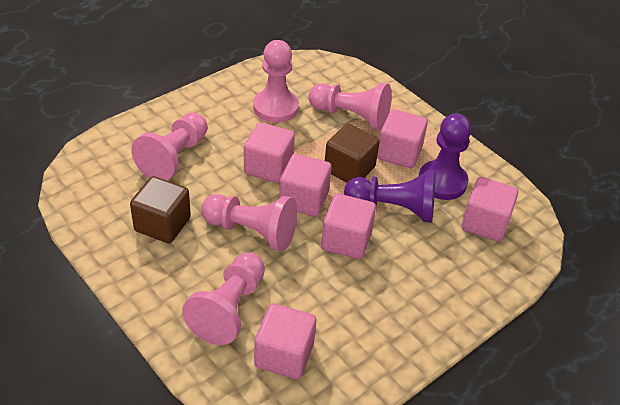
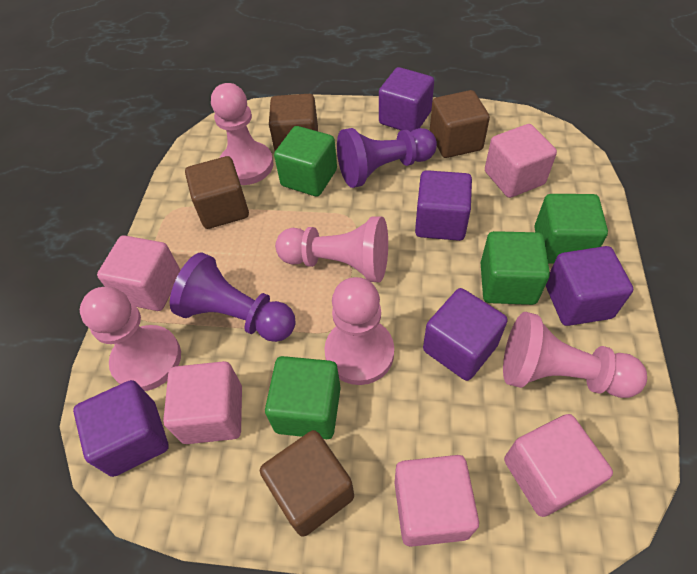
brown cube: [130,176,191,243] [325,123,380,182] = 2 -> [185,156,249,229] [260,430,354,537] [269,94,318,151] [430,90,490,158] = 4
green cube: none = 0 -> [265,356,341,439] [274,126,337,197] [481,231,550,305] [534,194,608,264] = 4
pink cube: [244,122,295,183] [254,303,316,379] [279,154,332,217] [321,193,376,259] [377,109,428,168] [461,177,519,242] = 6 -> [97,235,181,311] [163,361,242,444] [394,455,479,547] [485,124,557,198] [504,414,613,517] = 5
purple cube: none = 0 -> [73,380,169,477] [379,67,434,132] [415,170,472,241] [423,288,508,381] [546,246,633,326] = 5

